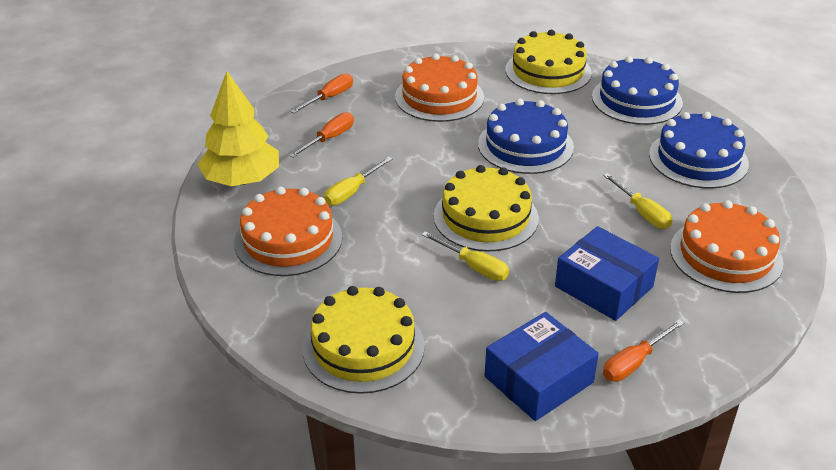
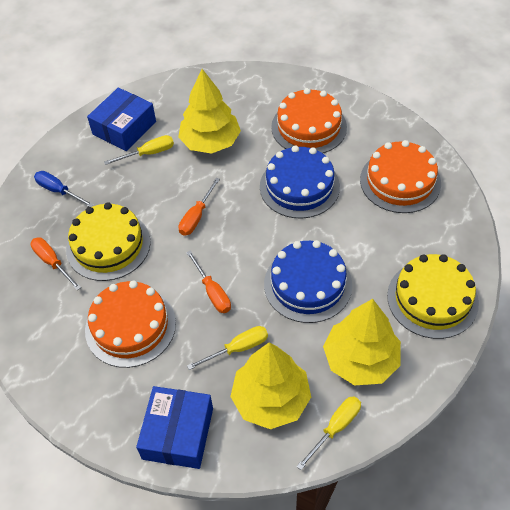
blue cake: [478,99,574,174] [592,56,683,125] [649,112,749,189] = 3 -> [260,145,340,219] [264,240,352,323] = 2
blue screwdriver: none = 0 -> [34,171,94,207] = 1
yellow cake: [303,286,425,394] [434,165,539,252] [505,30,592,94] = 3 -> [66,202,151,281] [387,254,479,339] = 2
yellow tree: [197,71,279,186] = 1 -> [178,69,241,154] [230,342,311,429] [323,299,401,385] = 3

